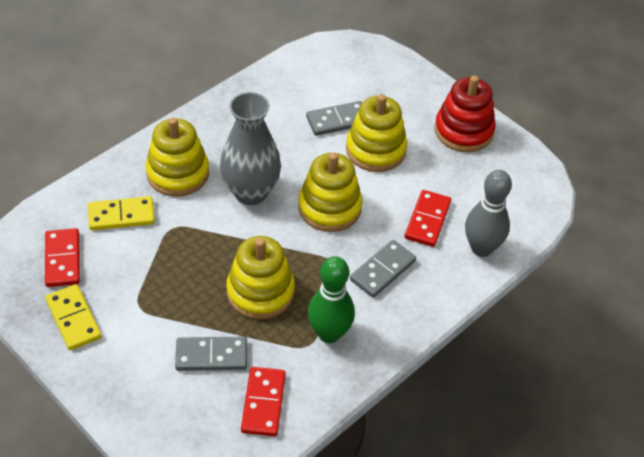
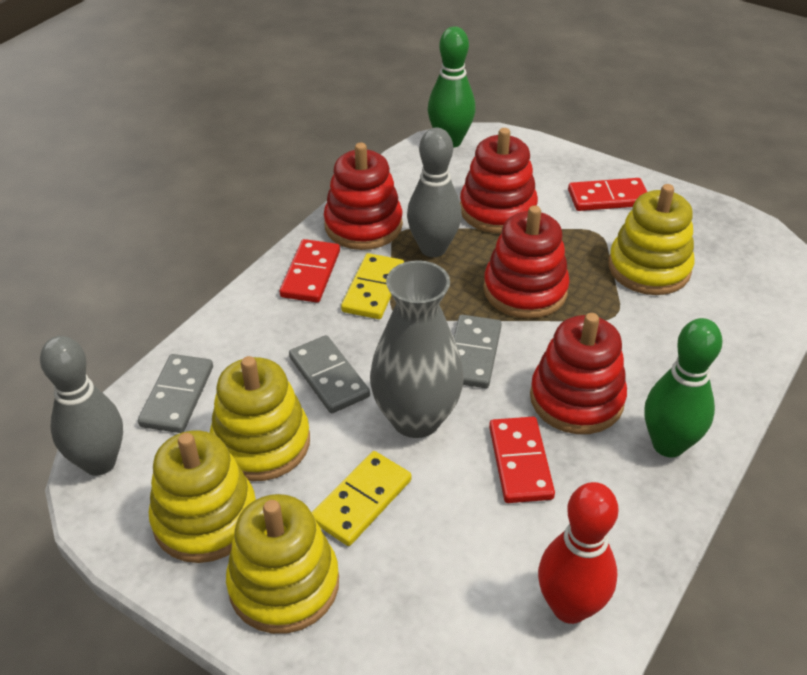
green bowling pin: [308,256,355,343] = 1 -> [428,26,476,148] [644,318,722,457] = 2
grey bowling pin: [465,170,512,257] = 1 -> [40,336,123,476] [407,128,462,257] = 2
red bowling pin: none = 0 -> [538,482,618,624] = 1
red stacking toy: [435,75,496,152] = 1 -> [324,143,403,250] [460,128,538,233] [483,206,570,319] [530,313,627,434] = 4

